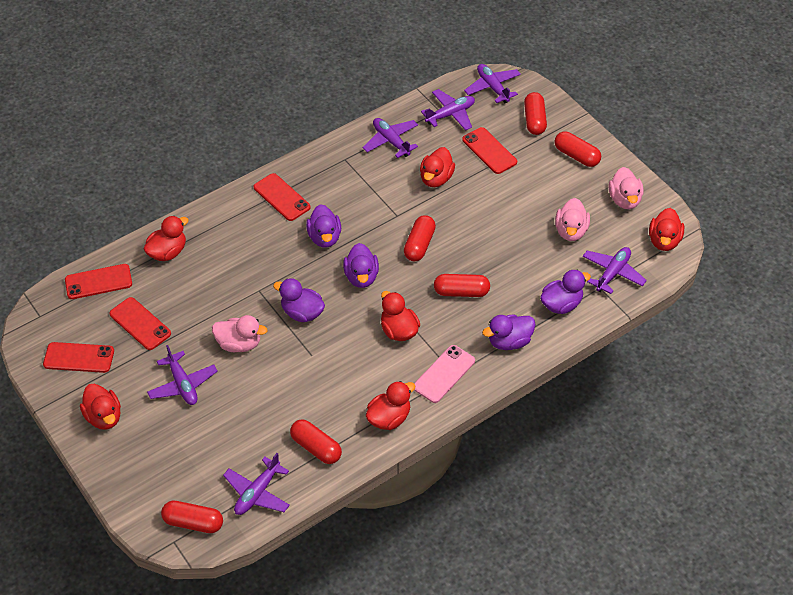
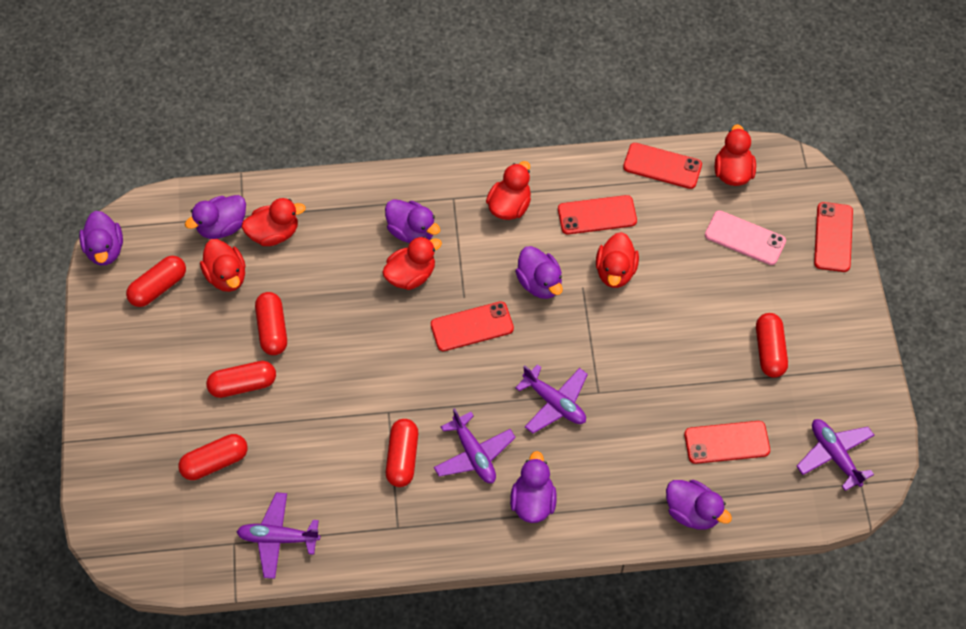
pink duck: [212,315,268,352] [555,198,590,241] [609,167,644,209] = 3 -> none = 0
purple duck: [273,278,325,322] [306,204,341,248] [343,243,379,288] [482,315,535,350] [540,270,591,314] = 5 -> [79,211,123,265] [185,195,246,239] [385,199,440,243] [510,451,557,523] [515,246,563,299] [666,480,732,530] = 6
purple plane: [147,345,218,405] [223,453,290,515] [363,118,418,158] [421,89,475,131] [464,64,521,103] [583,247,647,294] = 6 -> [237,493,320,579] [434,408,516,483] [515,364,588,433] [796,419,874,491] = 4

